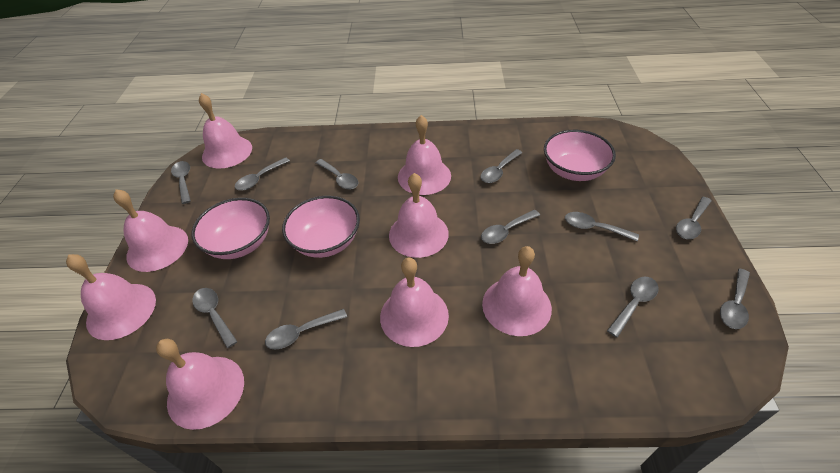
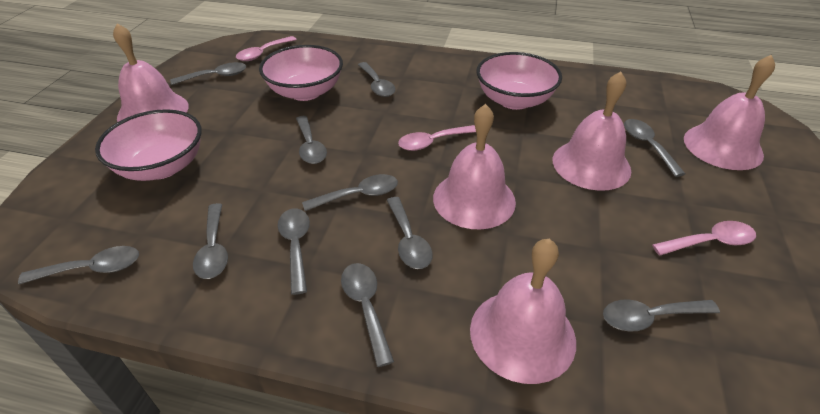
pink bell: [66,254,156,340] [113,189,188,272] [156,338,244,430] [199,93,252,169] [380,257,449,347] [389,173,449,258] [398,115,451,195] [482,246,552,336] = 8 -> [113,23,189,122] [433,104,516,229] [470,239,576,384] [553,72,631,191] [684,55,775,170] = 5
pink spoon: none = 0 -> [236,36,297,61] [398,125,476,151] [652,221,756,255] = 3

